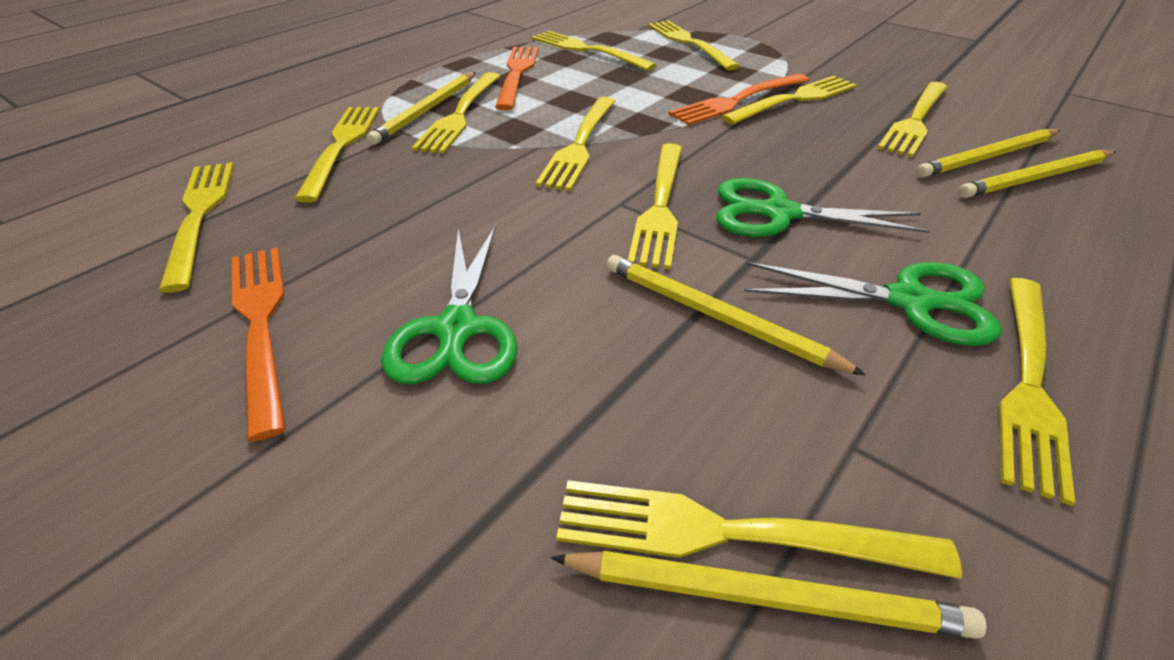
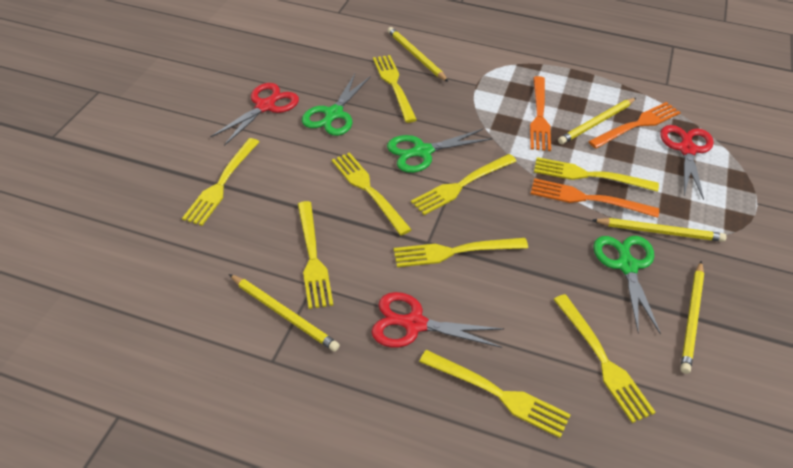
red scissors: none = 0 -> [210,83,299,146] [371,292,504,348] [660,125,714,200] = 3
yellow fork: [159,162,234,292] [294,107,380,202] [412,72,500,154] [531,31,657,71] [536,97,615,191] [556,480,962,579] [628,143,682,269] [648,21,740,70] [721,76,857,125] [877,82,947,157] [999,278,1075,506] = 11 -> [182,138,259,226] [298,201,333,309] [332,152,412,235] [373,55,417,123] [393,238,528,267] [411,154,516,215] [419,350,571,438] [534,157,659,192] [553,294,656,423] = 9

